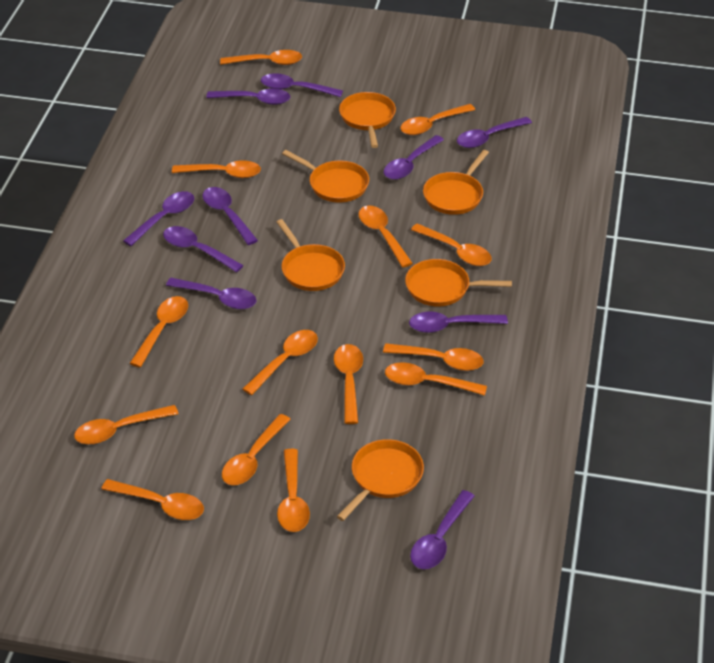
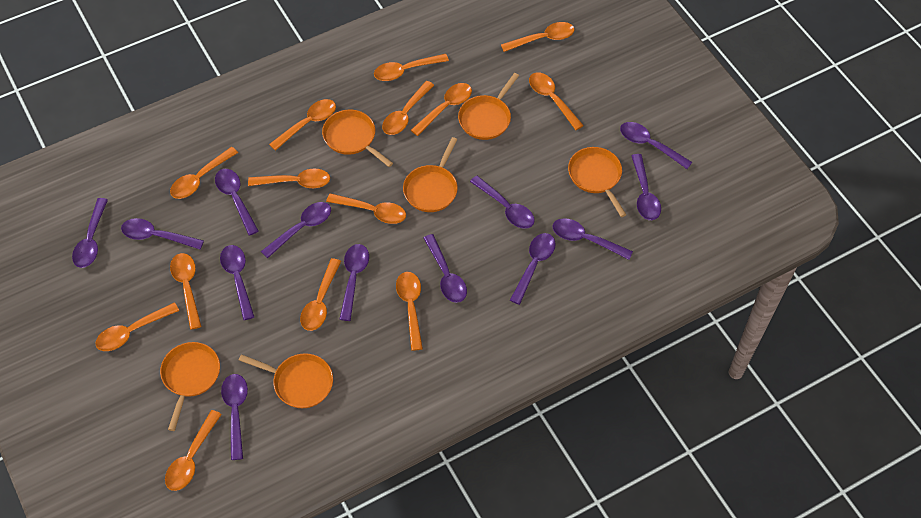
purple spoon: [123,191,194,246] [163,226,244,273] [166,278,257,309] [202,187,258,245] [206,89,290,105] [261,73,343,97] [384,135,444,180] [409,312,508,333] [410,490,474,569] [457,117,532,148] = 10 -> [72,198,108,268] [121,218,204,250] [215,169,259,236] [220,245,254,320] [221,374,248,460] [261,202,331,258] [339,244,369,321] [424,234,467,303] [470,176,535,229] [510,233,556,305] [552,218,633,260] [620,122,692,169] [631,154,661,220] = 13

